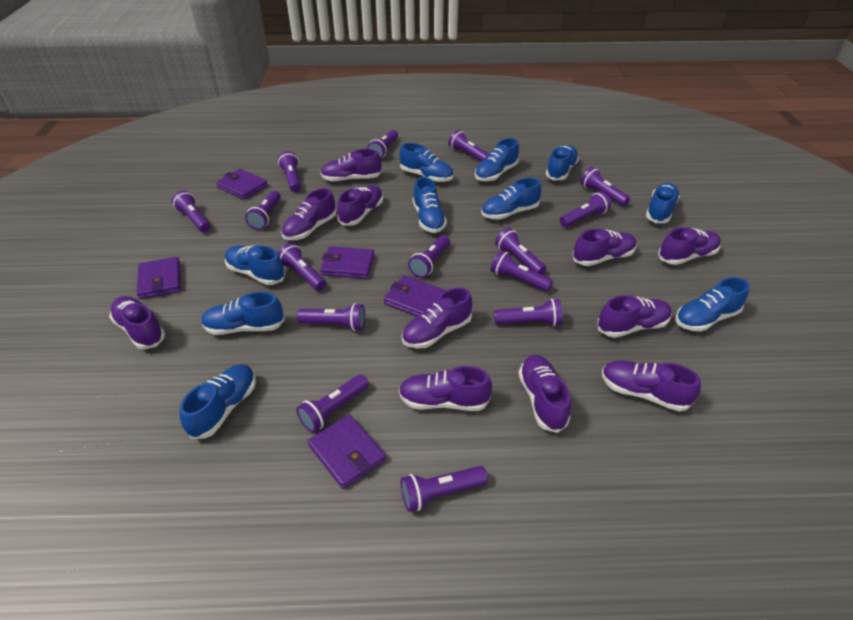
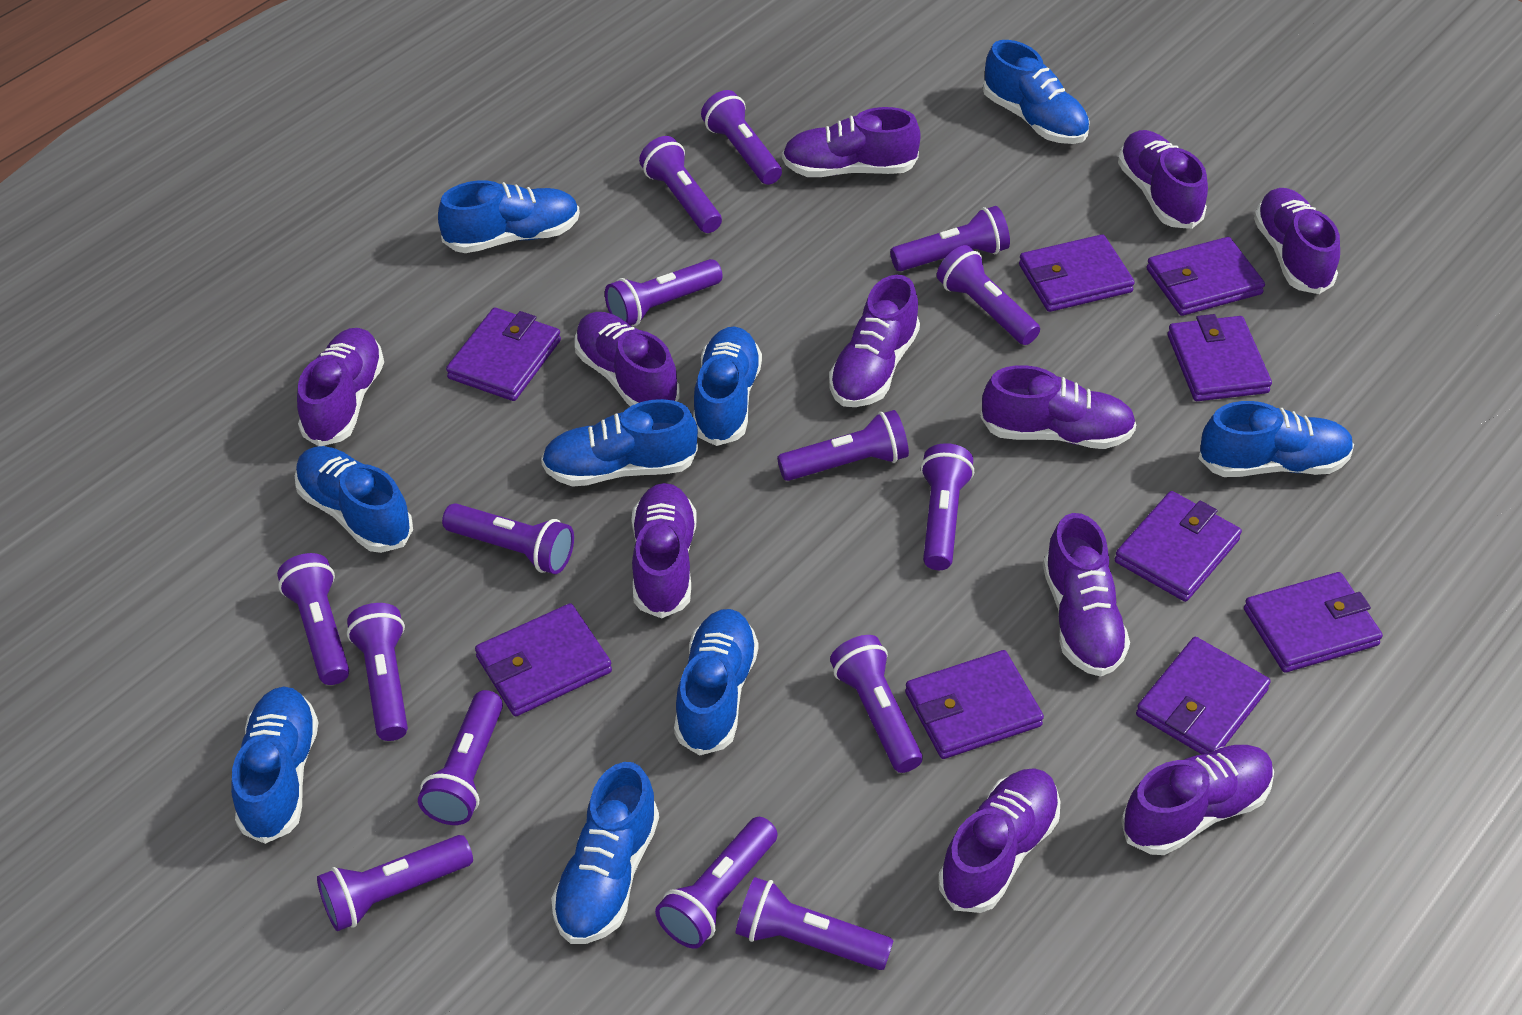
blue shoe: [180,364,256,439] [201,292,285,335] [225,245,285,285] [399,143,453,182] [413,177,447,233] [475,138,519,181] [481,178,541,220] [546,145,579,180] [646,183,680,223] [675,277,749,331] = 10 -> [231,687,319,844] [295,446,413,553] [438,180,580,253] [541,399,698,487] [551,762,659,944] [674,609,758,756] [693,326,762,446] [983,40,1090,144] [1198,401,1354,477] = 9
purple wallet: [136,257,181,299] [216,169,268,200] [308,414,386,489] [320,246,374,279] [384,275,446,316] = 5 -> [446,308,561,401] [475,603,612,716] [905,650,1044,759] [1019,234,1135,312] [1115,491,1242,602] [1136,637,1271,755] [1146,237,1265,316] [1168,314,1272,401] [1244,572,1383,672] = 9

